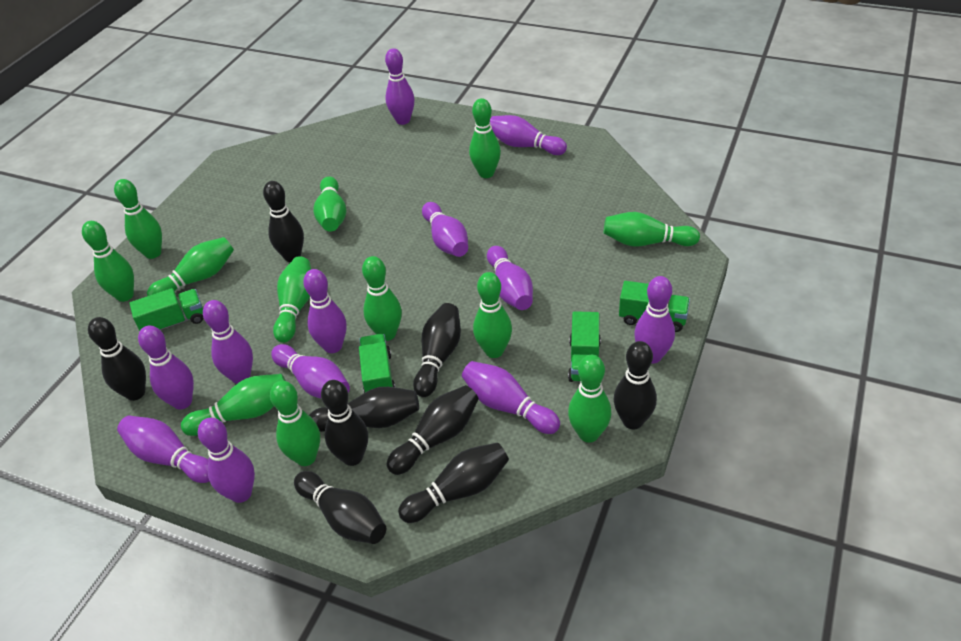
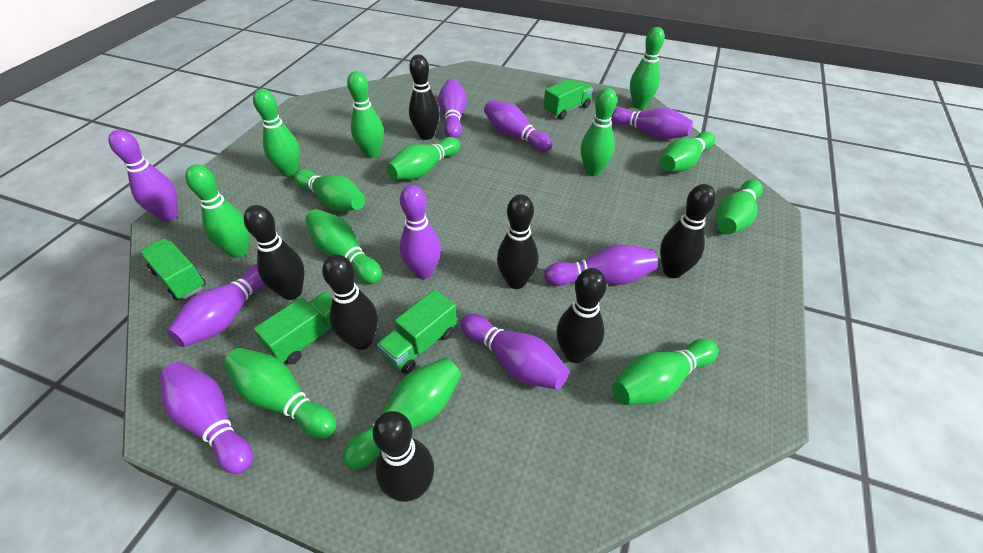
black bowling pin: [88,317,146,401] [263,181,304,262] [294,471,386,544] [309,387,419,432] [321,380,368,466] [386,385,479,475] [398,442,509,523] [413,303,461,397] [614,341,657,429] = 9 -> [244,205,305,300] [322,254,378,350] [373,411,434,502] [409,55,440,140] [497,194,538,289] [556,268,607,363] [660,184,716,278] = 7
green bowling pin: [82,221,134,302] [114,179,162,259] [147,237,234,296] [181,374,286,436] [270,381,320,466] [273,256,311,343] [313,176,346,232] [362,256,402,341] [469,98,501,178] [473,272,512,358] [568,355,611,443] [604,212,700,247] = 12 -> [185,164,249,258] [224,348,336,439] [253,88,300,177] [294,169,365,211] [305,209,382,284] [343,358,461,470] [347,71,384,158] [386,137,460,180] [580,88,617,176] [612,339,718,405] [630,27,665,109] [660,131,715,172] [716,179,763,234] = 13
purple bowling pin: [117,416,210,483] [138,325,194,410] [198,418,255,503] [203,300,253,384] [271,344,350,398] [303,269,347,353] [385,48,415,125] [422,202,468,257] [462,361,560,434] [487,246,533,310] [490,115,567,155] [634,276,675,364] = 12 -> [109,130,178,221] [159,362,253,474] [167,264,266,347] [400,185,441,279] [438,79,467,138] [461,314,569,390] [484,100,552,152] [544,244,658,286] [611,107,693,140] = 9

